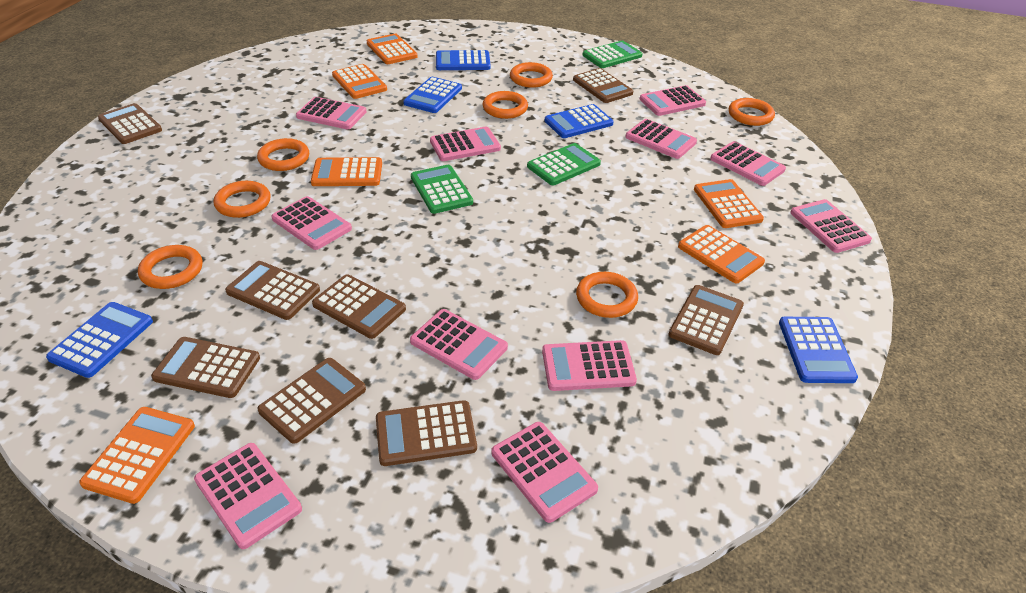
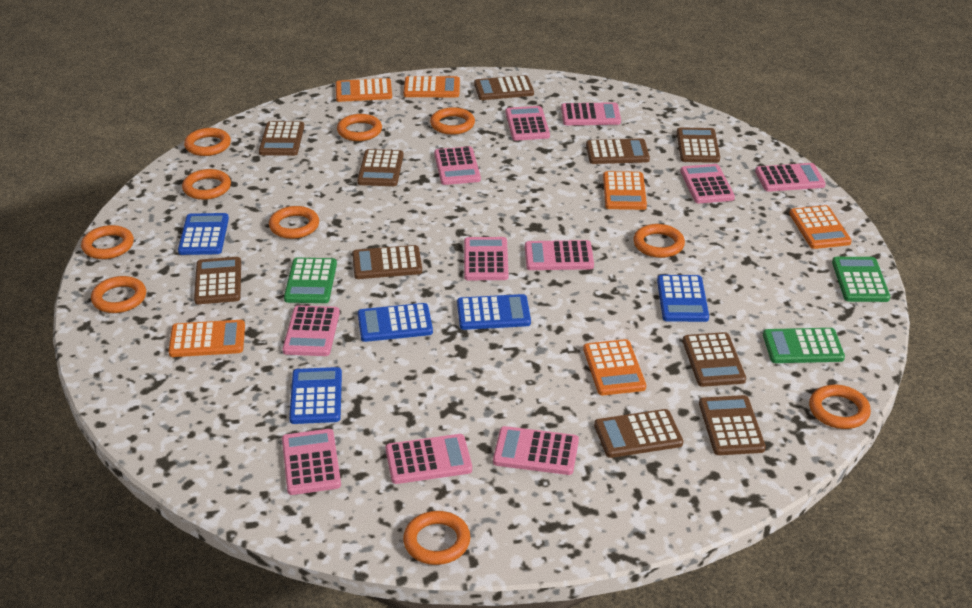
brown calculator: [98,103,162,144] [151,337,260,398] [225,261,320,320] [257,358,366,444] [312,274,406,339] [376,400,477,466] [573,68,633,103] [668,285,744,355] = 8 -> [194,257,241,304] [259,121,304,156] [352,245,422,279] [357,149,404,186] [474,75,534,100] [586,139,650,164] [594,409,683,458] [677,127,720,163] [683,332,746,387] [699,395,766,455] = 10
orange ring: [138,245,202,289] [214,181,271,218] [257,138,309,171] [482,91,528,119] [510,62,553,88] [576,272,638,318] [729,98,775,126] = 7 -> [81,225,134,259] [91,276,146,313] [182,169,231,200] [184,128,231,156] [269,206,319,239] [337,114,382,141] [403,511,470,565] [430,107,475,135] [633,224,685,258] [809,385,871,429] = 10

